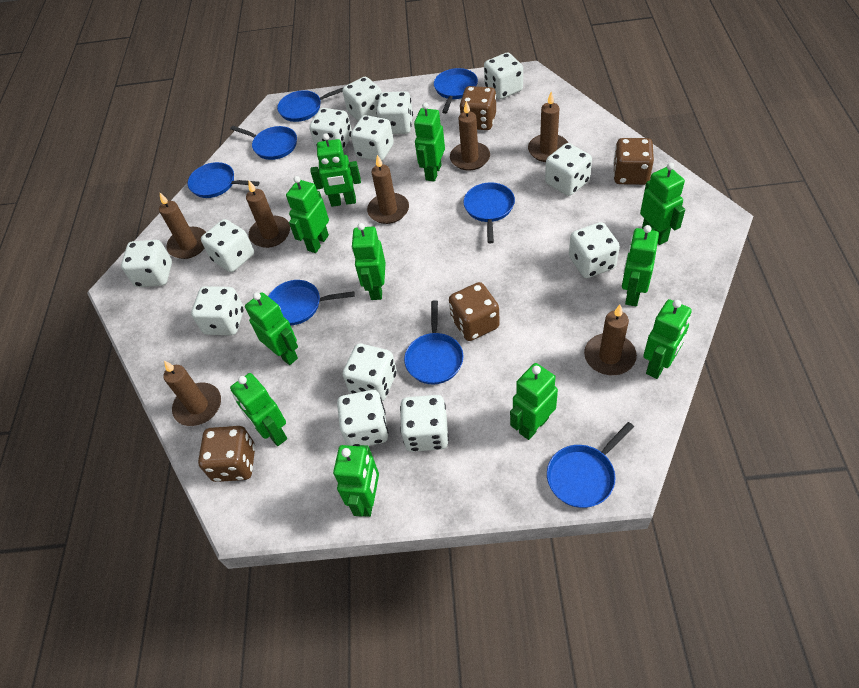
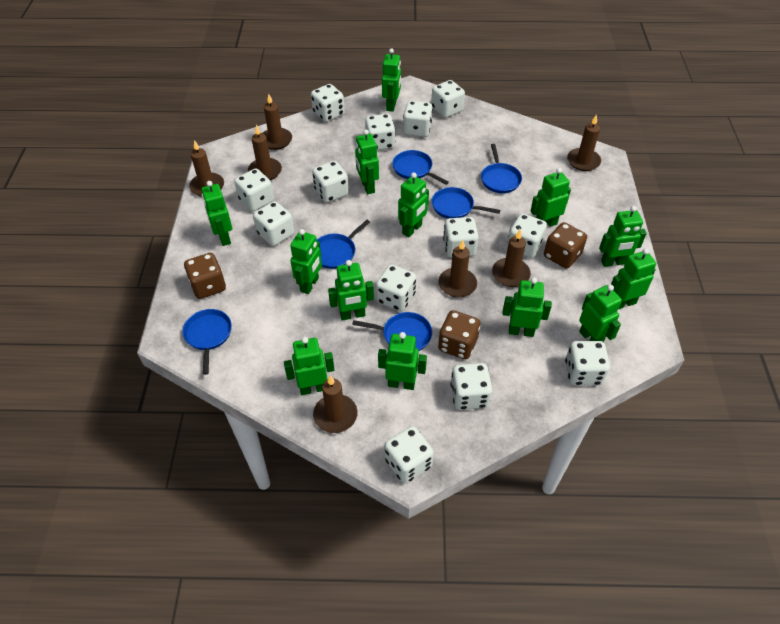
blue pan: [188,162,259,198] [230,126,297,160] [268,280,355,325] [277,87,344,122] [404,300,464,384] [434,68,478,114] [464,183,515,243] [547,422,634,508] = 8 -> [182,309,232,375] [317,220,370,269] [352,312,432,351] [392,150,449,185] [432,187,500,219] [481,144,522,193] = 6
brown dice: [198,426,255,482] [449,282,500,341] [460,86,496,130] [613,138,654,185] = 4 -> [184,253,226,299] [438,310,480,359] [544,222,587,269] = 3
green robot: [230,373,287,446] [245,292,298,365] [286,176,329,253] [311,133,361,207] [333,445,379,517] [351,223,386,300] [414,102,445,181] [510,363,558,440] [622,225,659,306] [640,163,685,245] [643,299,692,379] = 11 -> [201,181,232,246] [284,337,334,395] [290,229,322,294] [328,260,374,320] [355,130,379,194] [378,332,427,390] [382,48,401,112] [398,173,429,237] [503,277,552,337] [530,168,571,227] [579,285,622,342] [599,206,647,267] [611,248,656,309] = 13

